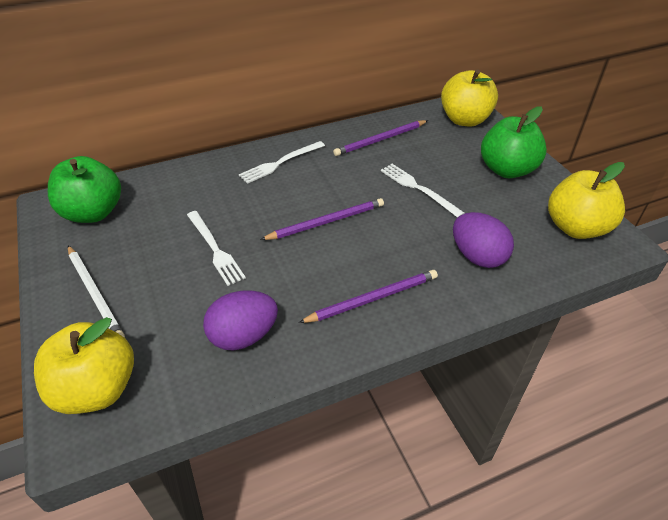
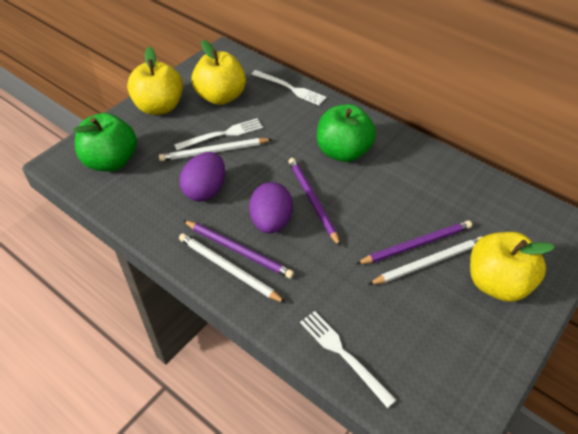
white pencil: [68,246,125,338] = 1 -> [159,138,272,161] [179,233,286,303] [368,236,482,285] = 3

